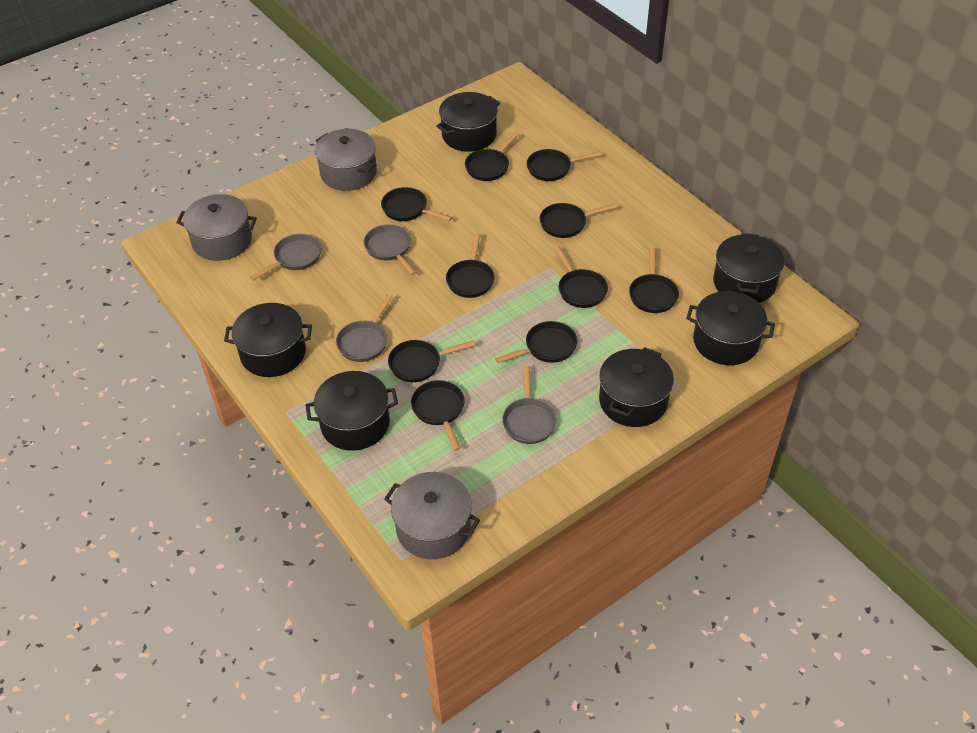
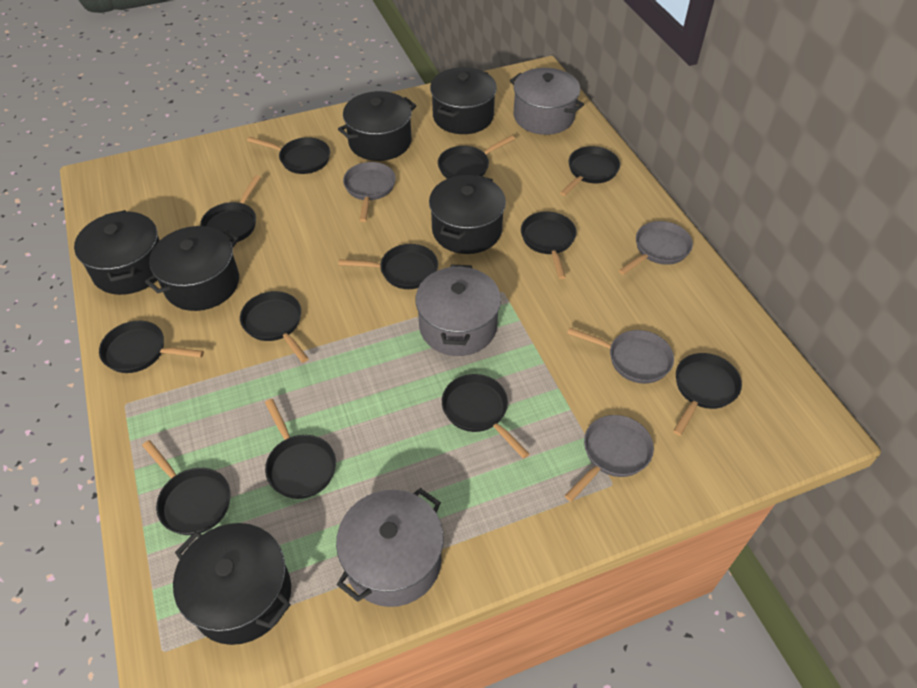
black pan: [381,187,452,221] [388,340,475,382] [411,380,465,451] [446,233,495,298] [465,131,519,181] [495,321,577,363] [527,149,602,181] [540,203,617,238] [554,246,608,308] [629,247,679,313] = 10 -> [99,321,204,373] [142,440,230,535] [200,175,261,243] [240,291,309,363] [247,137,330,174] [265,399,336,499] [339,244,438,289] [438,135,515,179] [442,374,530,459] [521,211,576,279] [560,146,620,196] [673,353,742,436] = 12

